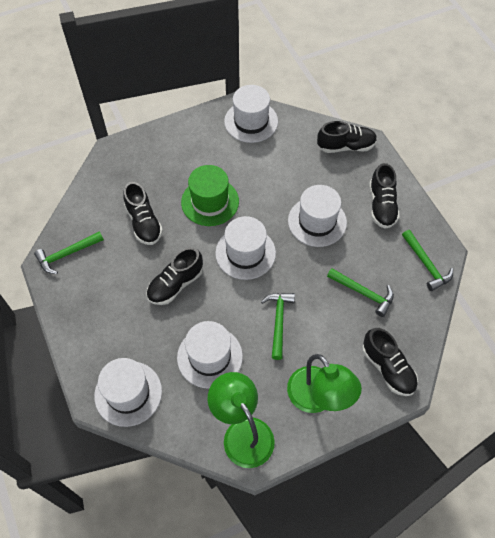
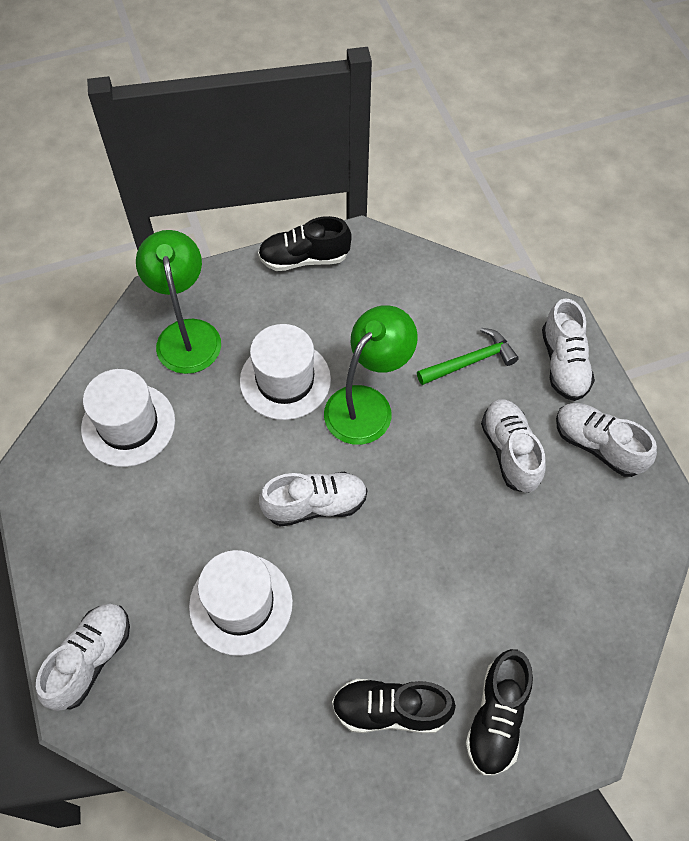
black shoe: [123,182,163,245] [146,247,203,305] [317,121,377,153] [363,328,418,396] [369,163,400,229] = 5 -> [258,216,352,271] [332,679,456,733] [465,649,533,776] = 3
green hammer: [34,231,104,274] [261,293,295,360] [327,268,394,317] [402,230,453,291] = 4 -> [417,328,519,385] = 1
green hat: [181,165,239,226] = 1 -> none = 0
white hat: [94,358,162,427] [177,321,243,388] [215,216,276,280] [224,85,278,143] [288,185,347,247] = 5 -> [81,369,175,467] [189,550,293,656] [240,324,331,420] = 3
white shoe: none = 0 -> [36,604,130,711] [259,472,368,527] [481,399,546,493] [542,298,595,401] [556,403,657,477] = 5

